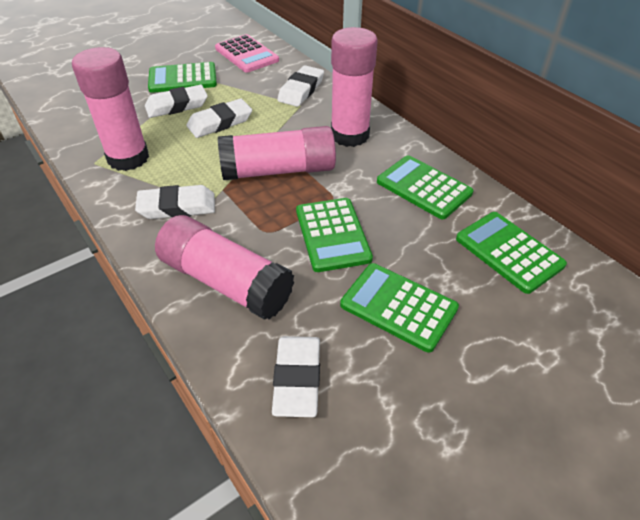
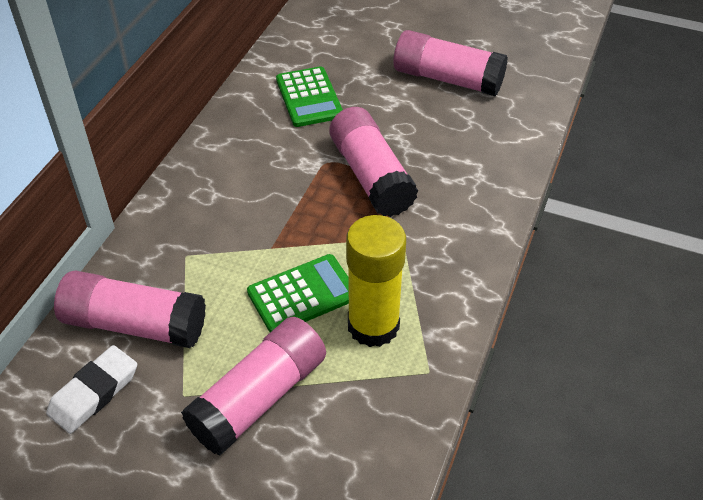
green calculator: [148,62,217,93] [296,198,373,272] [340,263,459,353] [377,155,473,219] [456,212,567,294] = 5 -> [247,254,349,332] [276,66,343,127] = 2
pink calculator: [215,34,279,73] = 1 -> none = 0
white eraser: [135,185,215,219] [145,85,208,118] [186,98,252,138] [272,336,320,417] [277,65,324,107] = 5 -> [46,345,137,434] = 1
yellow glue stick: none = 0 -> [346,215,406,347] = 1

